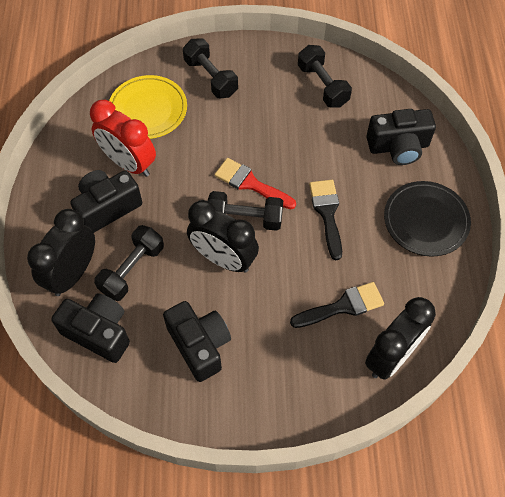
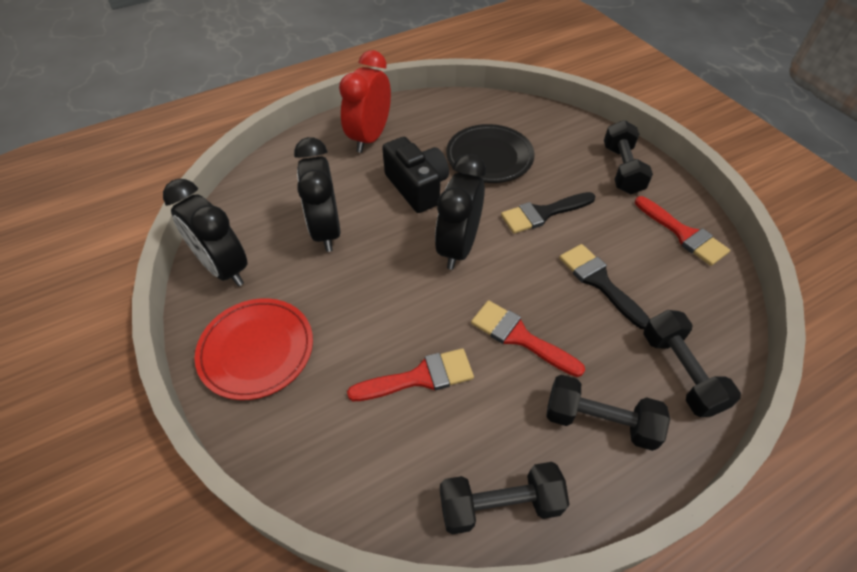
black camera: [51,293,130,363] [70,170,142,233] [163,301,231,382] [366,109,436,165] = 4 -> [382,137,449,213] = 1
red brush: [214,158,296,209] = 1 -> [347,348,474,401] [471,300,585,377] [635,196,730,266] = 3
red plate: none = 0 -> [195,298,313,400] = 1
yellow plate: [109,75,187,139] = 1 -> none = 0

